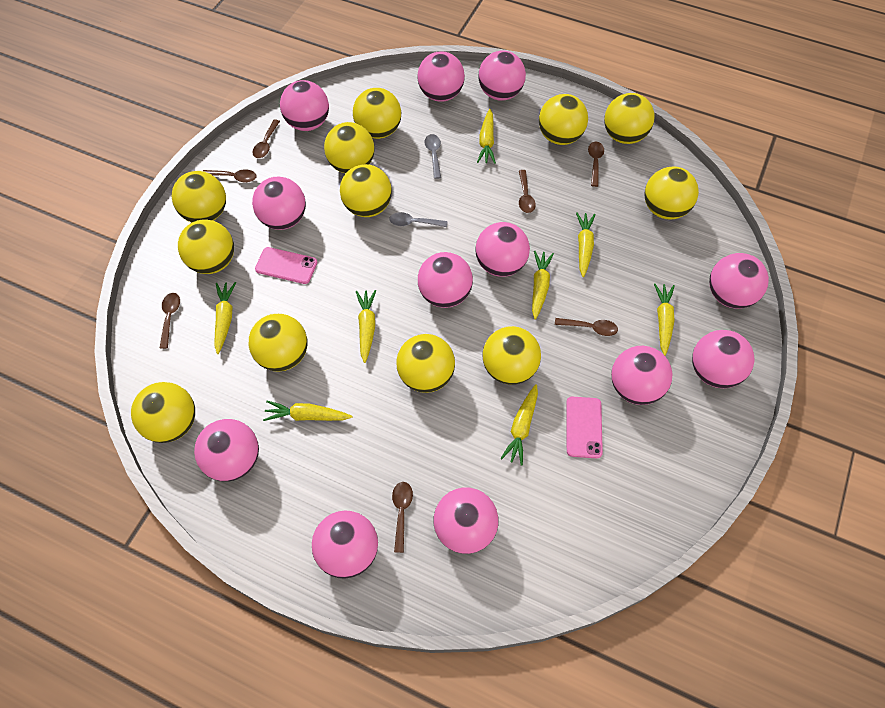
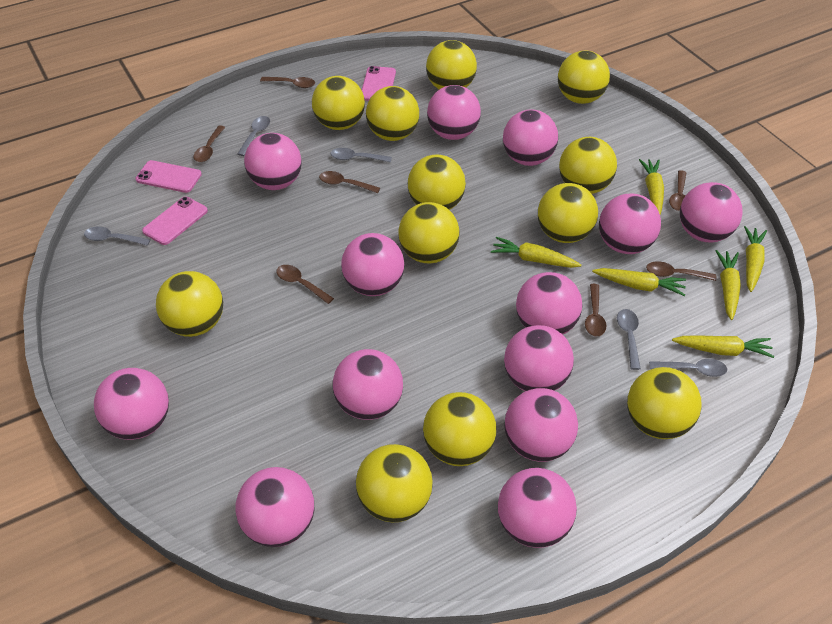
grey spoon: [389,212,448,227] [425,134,441,179] = 2 -> [84,226,151,246] [238,116,270,156] [330,148,392,162] [617,309,641,370] [649,359,727,377] = 5
pink ball: [194,419,259,482] [252,177,306,230] [280,80,329,131] [312,511,378,579] [417,51,465,102] [418,252,473,308] [433,488,499,554] [475,222,530,277] [478,50,526,101] [611,346,672,405] [692,330,755,388] [709,253,769,309] = 12 -> [94,368,169,440] [235,467,314,547] [244,133,302,190] [333,349,403,420] [341,233,404,296] [427,85,481,140] [498,468,577,548] [503,110,558,166] [504,325,574,391] [504,388,578,462] [516,272,582,334] [599,193,661,254] [680,182,743,243] = 13
pink phone: [255,247,317,284] [566,397,603,458] = 2 -> [136,160,202,193] [142,197,208,245] [362,66,396,101] = 3
yellow carrot: [214,282,236,354] [263,401,352,421] [356,290,376,363] [477,109,496,164] [500,384,538,466] [532,251,554,320] [576,212,596,277] [654,283,675,356] = 8 -> [491,237,581,268] [592,268,686,296] [639,159,664,215] [672,336,774,358] [715,250,741,320] [744,226,767,292] = 6

